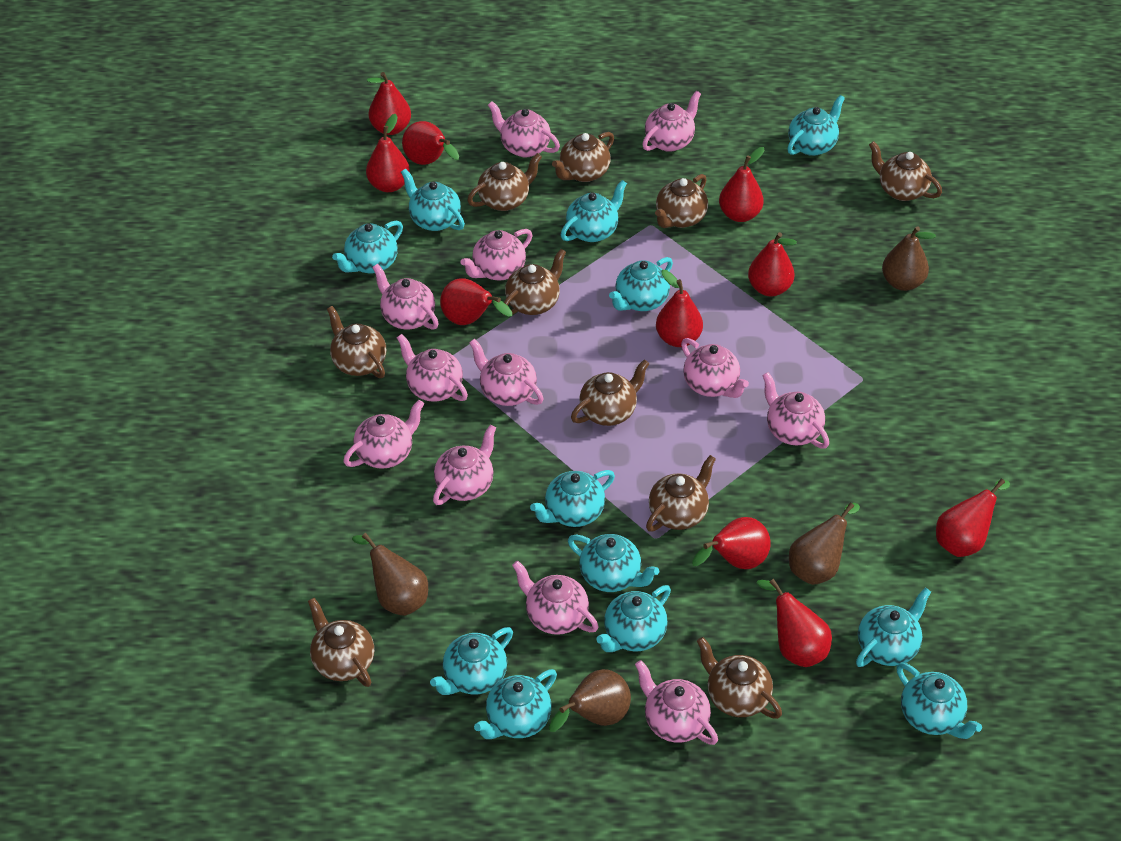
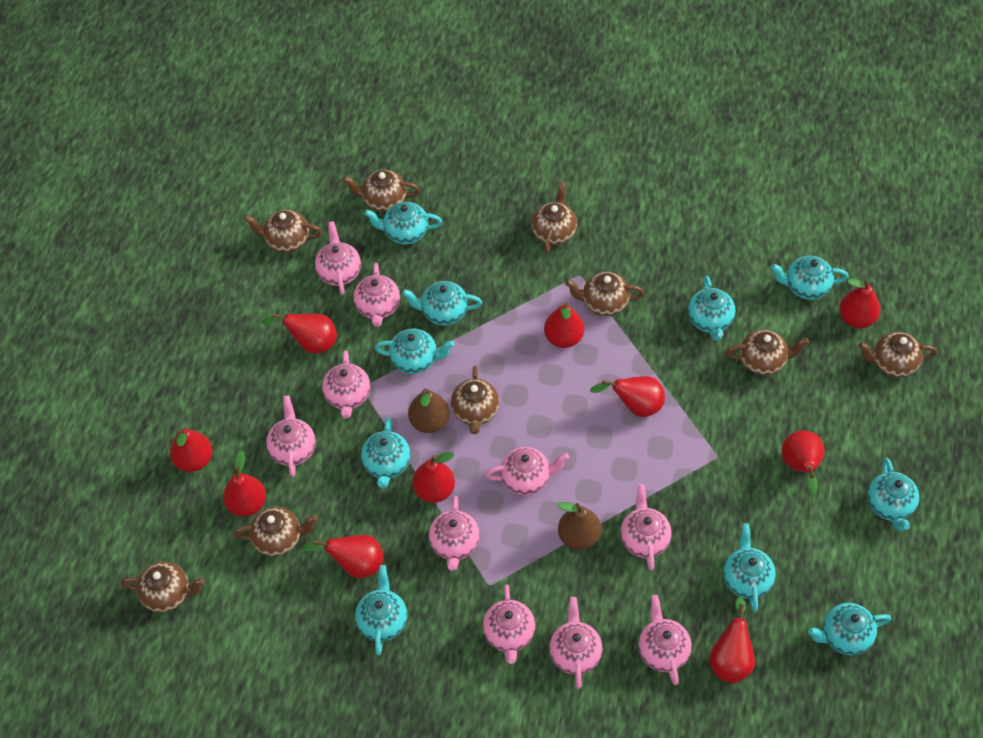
brown pear: [352,533,428,616] [549,669,631,732] [789,503,860,585] [882,226,936,291] = 4 -> [408,388,450,433] [557,502,601,550] = 2
brown teapot: [308,598,374,687] [327,306,386,378] [467,153,542,211] [504,249,566,315] [552,132,614,182] [571,360,649,426] [646,455,716,531] [655,174,708,228] [697,637,782,719] [869,141,942,201] = 10 -> [121,561,205,613] [233,507,318,556] [244,210,322,253] [343,170,420,212] [451,365,499,434] [531,182,577,253] [565,272,644,316] [726,330,809,375] [858,332,938,378] = 9
pink teapot: [343,400,424,469] [372,264,439,330] [397,334,468,402] [433,425,496,505] [460,229,533,280] [469,339,544,406] [488,101,560,157] [512,561,599,635] [635,660,718,745] [642,91,701,152] [681,338,749,398] [762,372,829,449] = 12 -> [266,396,316,477] [315,221,361,295] [322,350,371,418] [353,263,400,327] [429,496,480,571] [483,584,535,664] [485,447,569,495] [549,597,603,689] [620,484,672,570] [638,595,692,685] = 10
turquoise teapot: [332,220,403,273] [401,169,465,231] [430,627,513,695] [474,669,557,739] [530,470,615,527] [561,180,627,242] [568,534,659,592] [596,585,671,652] [609,257,673,311] [787,95,845,156] [856,588,931,667] [896,663,982,739] = 12 -> [355,565,408,655] [361,417,411,488] [364,202,442,245] [375,329,454,374] [402,281,482,326] [688,276,736,341] [723,523,776,612] [771,256,849,300] [808,603,891,656] [867,458,919,531] = 10

